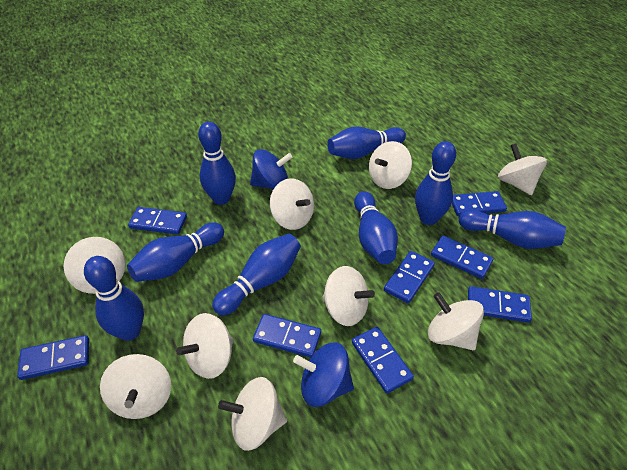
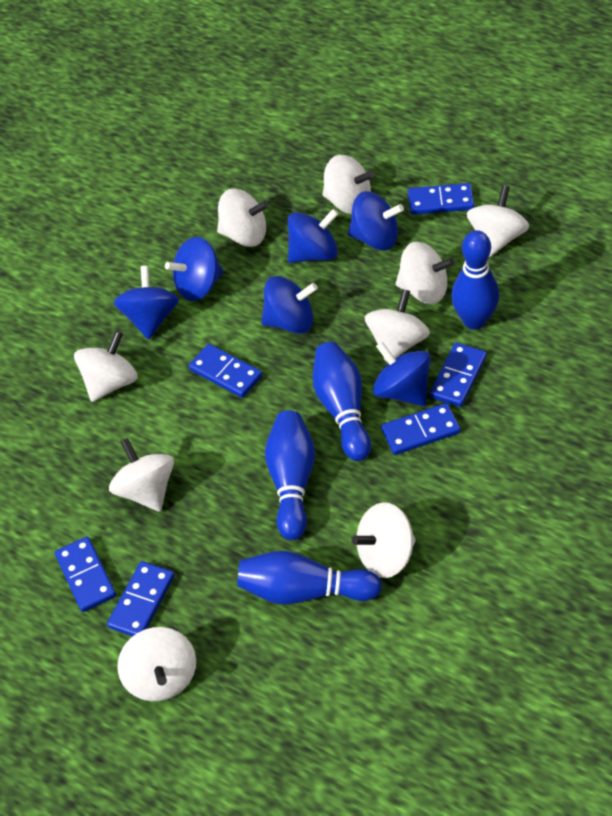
blue bowling pin: [84,256,144,341] [127,222,224,282] [198,122,236,205] [212,234,301,316] [327,127,406,159] [354,191,398,264] [415,141,456,225] [459,209,566,249] = 8 -> [237,551,382,604] [265,411,315,540] [313,342,371,461] [451,230,499,330] = 4
blue domino: [17,335,89,380] [128,207,187,235] [253,314,321,358] [352,327,414,394] [384,251,435,303] [431,236,493,279] [452,191,507,216] [468,286,532,323] = 8 -> [55,536,116,612] [107,561,175,636] [189,344,262,398] [381,403,461,455] [408,183,474,215] [429,342,487,407] = 6
blue spinning top: [250,149,292,190] [293,343,354,407] = 2 -> [114,266,179,339] [165,237,224,301] [261,276,318,334] [288,209,339,263] [348,191,404,251] [373,342,431,406] = 6

